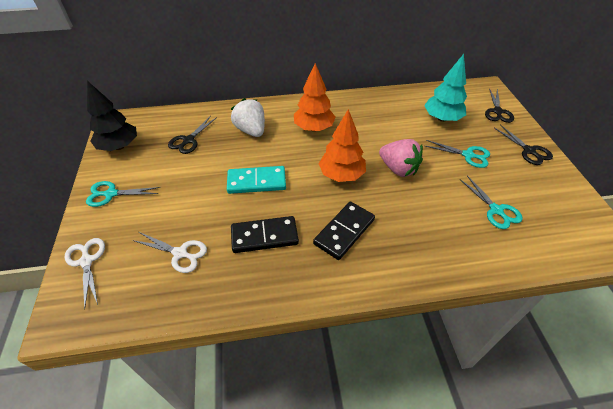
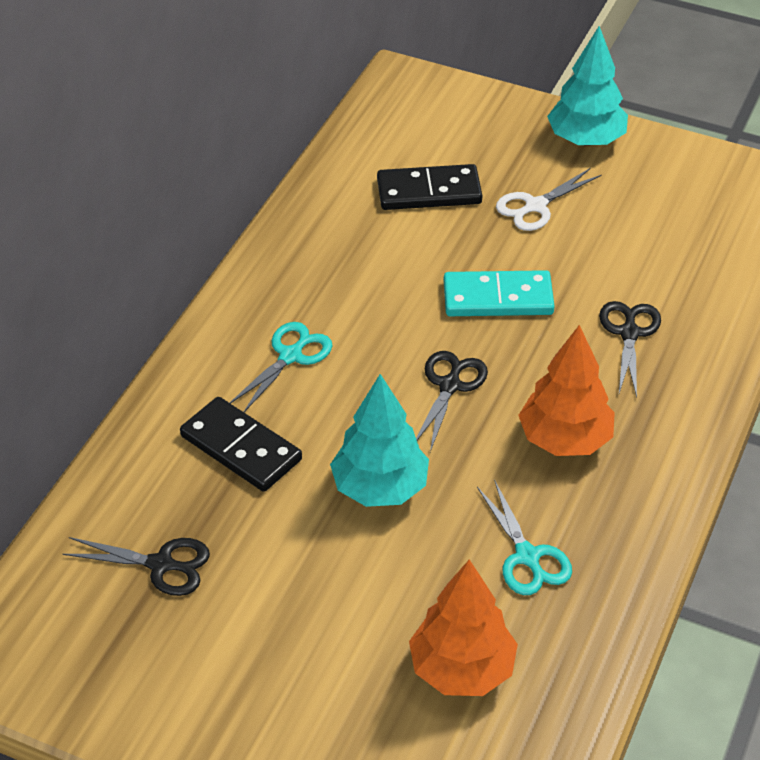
black tree: [87,81,137,151] = 1 -> none = 0
pink strawberry: [379,139,423,177] = 1 -> none = 0
turquoise scissors: [86,181,160,207] [425,140,490,168] [460,176,523,229] = 3 -> [230,322,333,412] [477,479,572,595] = 2
turquoise tree: [424,54,467,122] = 1 -> [330,374,429,507] [547,26,628,146] = 2
white scissors: [65,238,105,309] [132,232,207,273] = 2 -> [496,168,602,231] = 1
white strawberry: [231,98,265,137] = 1 -> none = 0

